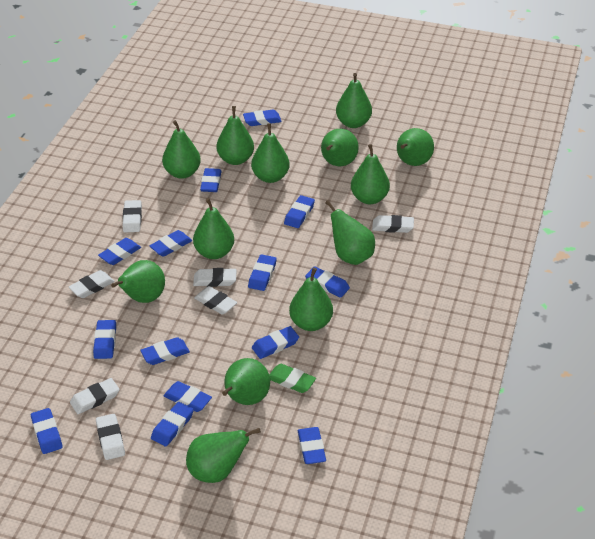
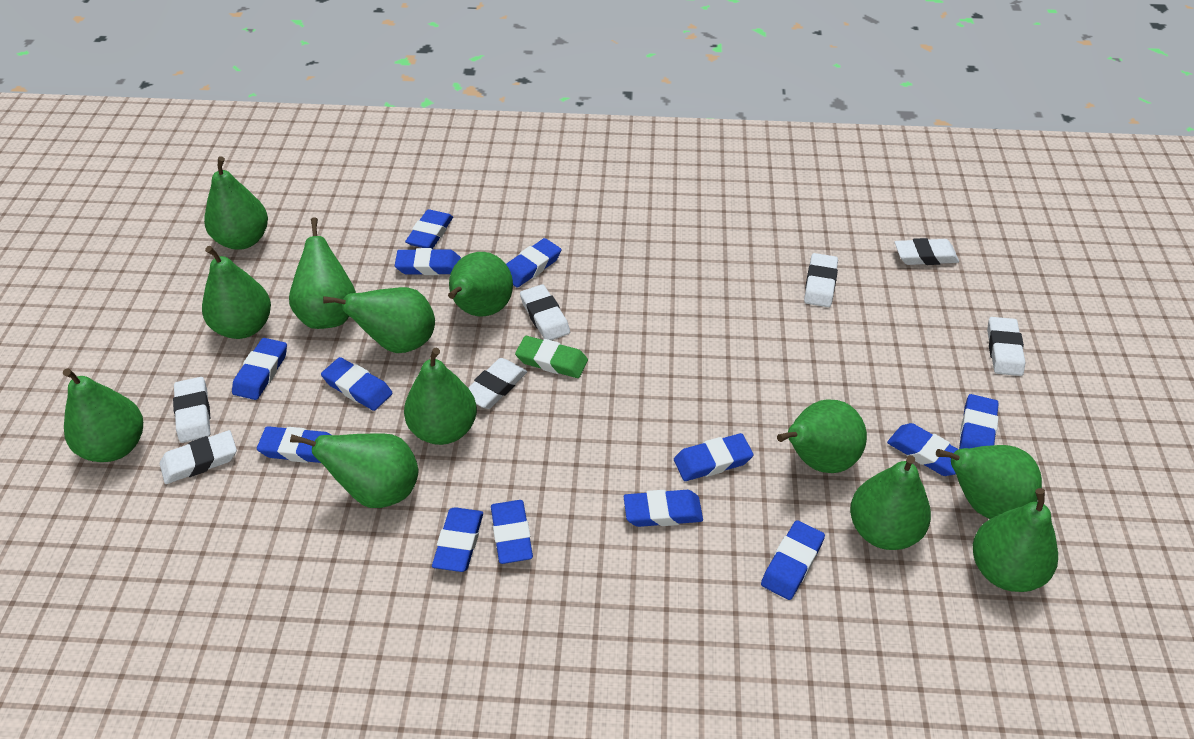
blue eraser: [31,408,63,454] [93,320,116,359] [98,238,141,265] [140,337,190,365] [149,230,192,257] [151,402,194,447] [163,381,212,412] [200,168,222,192] [243,110,282,126] [248,254,277,291] [252,326,299,359] [284,195,315,228] [298,427,326,464] [305,266,350,298] = 14 -> [232,338,287,400] [257,426,331,463] [321,357,393,411] [395,248,461,275] [405,209,453,249] [432,507,483,572] [491,500,533,564] [506,238,561,288] [624,490,703,527] [674,433,754,481] [761,520,825,600] [887,423,959,476] [959,394,999,449] = 13
green pear: [111,260,165,303] [162,120,201,179] [186,428,261,483] [193,198,234,259] [217,106,254,165] [222,358,270,405] [251,123,290,183] [289,267,333,331] [321,129,359,166] [325,200,375,265] [336,73,372,128] [351,144,390,204] [397,128,434,166] = 13 -> [63,368,143,462] [202,246,271,339] [204,156,268,250] [289,217,356,329] [290,433,418,508] [323,287,435,353] [404,348,477,445] [448,252,513,316] [777,399,867,473] [850,455,931,550] [936,445,1042,519] [973,488,1058,592] = 12

